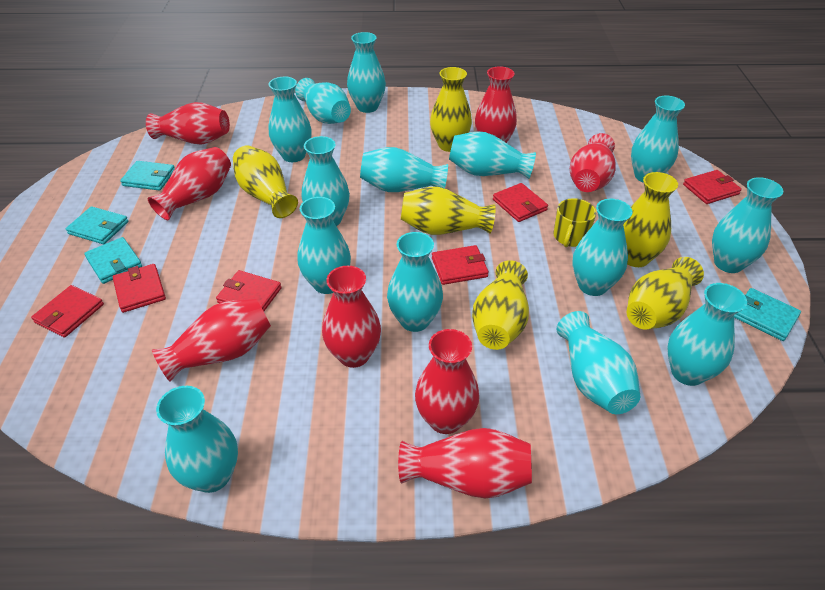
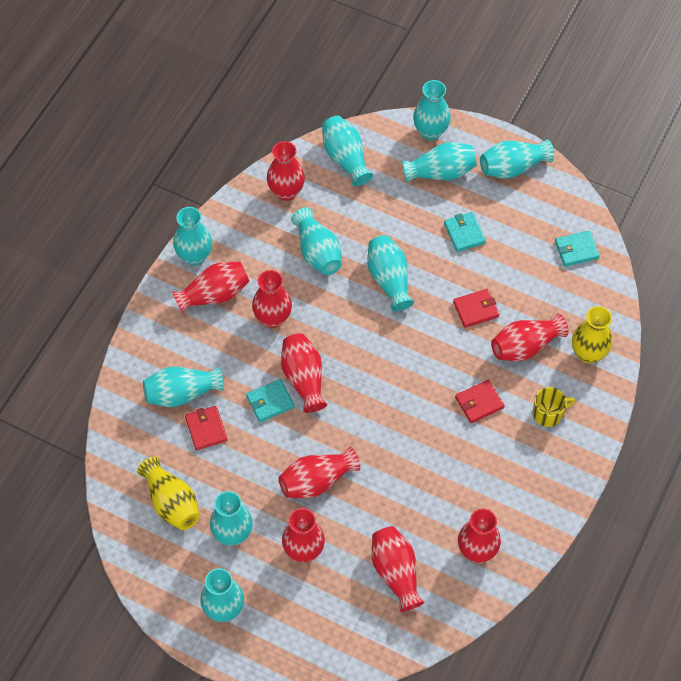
red vase: [146,102,230,145] [148,147,231,220] [152,298,271,382] [322,266,381,368] [398,428,532,498] [415,329,479,434] [475,66,517,143] [570,133,616,192] = 8 -> [172,262,249,314] [252,270,292,328] [267,141,305,201] [279,447,360,498] [281,333,327,413] [282,508,325,562] [372,526,425,612] [458,508,501,563] [491,314,569,361] = 9
red wallet: [31,285,104,337] [113,264,166,313] [216,270,282,311] [432,245,489,285] [493,183,548,222] [683,170,742,204] = 6 -> [185,406,228,450] [453,289,500,328] [455,380,505,423] = 3
turquoise vase: [156,386,238,493] [269,76,312,162] [295,78,351,124] [298,197,351,294] [302,136,350,226] [347,32,386,113] [360,147,448,192] [387,232,443,332] [449,131,536,179] [557,311,640,414] [572,199,633,296] [631,96,685,183] [667,283,747,386] [712,177,783,273] = 14 -> [143,366,224,407] [173,207,212,266] [200,568,244,622] [210,491,253,546] [291,207,341,275] [322,116,373,187] [367,235,414,312] [402,142,477,183] [413,80,451,140] [480,139,554,179] = 10
turquoise wallet: [66,206,129,244] [84,237,142,284] [120,161,175,191] [734,288,801,341] = 4 -> [246,379,294,422] [444,212,486,252] [555,231,600,267] = 3
yellow vase: [233,145,298,218] [401,187,496,235] [430,67,472,152] [472,260,529,350] [623,172,678,267] [627,257,704,330] = 6 -> [137,456,200,530] [572,306,612,363] = 2

